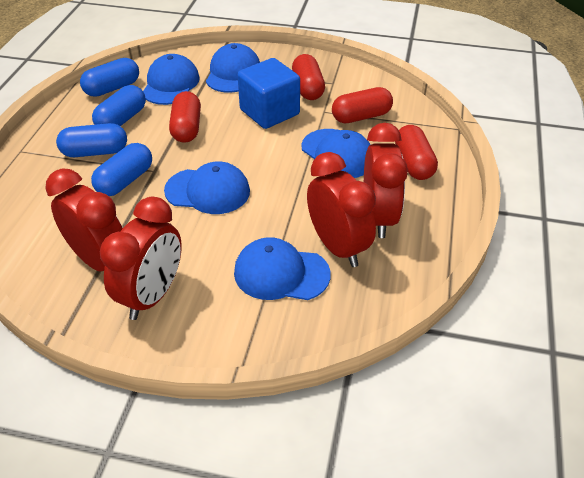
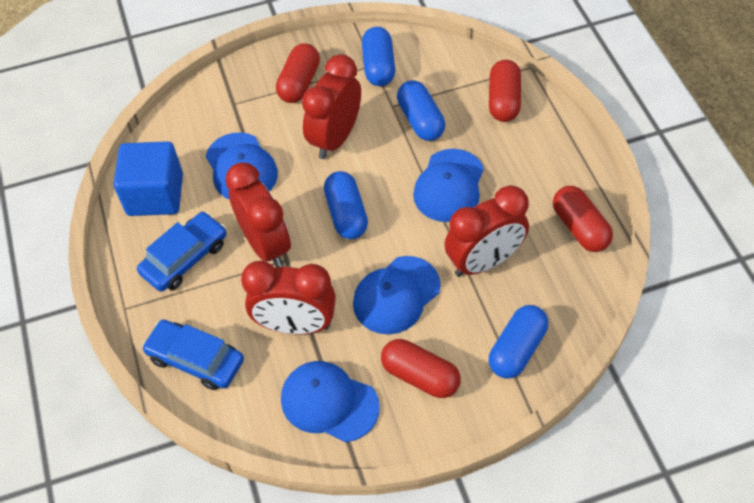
blue cap: [143,54,200,105] [164,161,250,214] [206,43,260,93] [234,237,331,300] [301,129,371,178] = 5 -> [206,132,278,200] [281,361,380,442] [353,256,441,334] [413,149,484,222] = 4
blue car: none = 0 -> [137,212,227,292] [142,319,244,390] = 2

